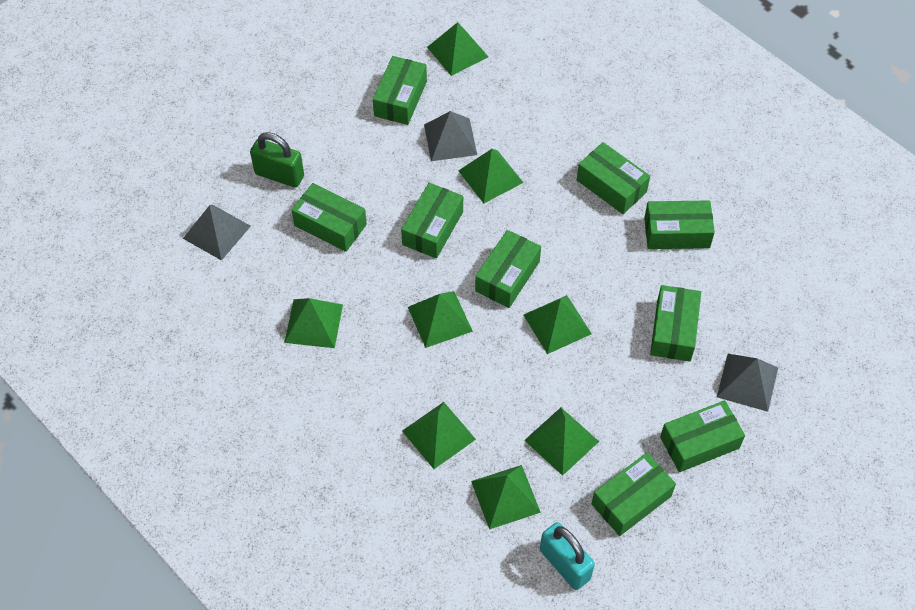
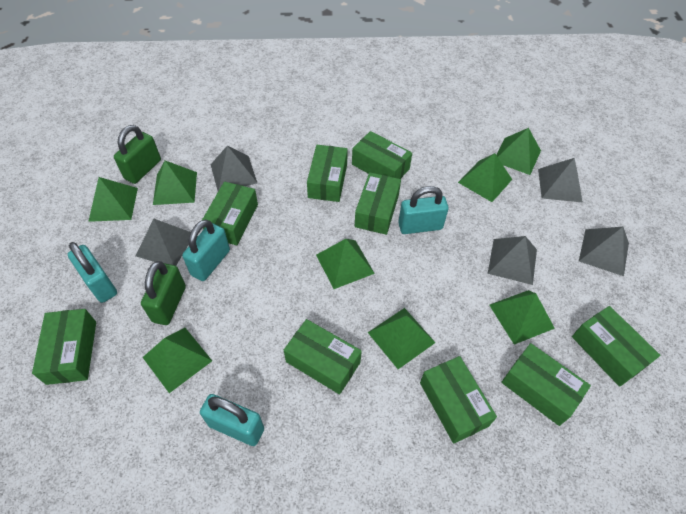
green padlock: [250,132,304,188] = 1 -> [114,125,161,184] [141,261,186,325] = 2
grey pyramid: [183,205,251,261] [424,111,477,161] [717,354,778,412] = 3 -> [135,219,191,266] [211,146,257,191] [488,236,537,285] [538,158,583,202] [579,227,629,276] = 5
turquoise padlock: [540,522,595,590] = 1 -> [68,242,117,303] [182,219,230,281] [200,394,264,446] [398,186,449,234] = 4

